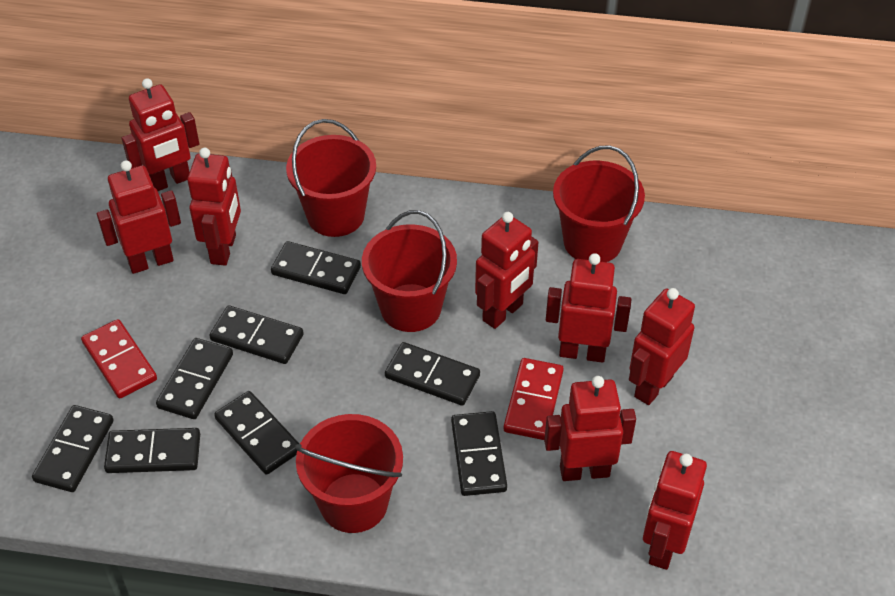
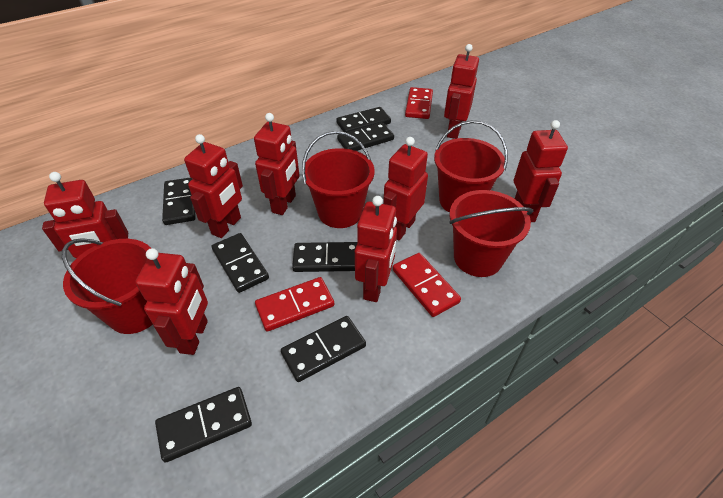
black domino: [32,405,114,492] [104,428,200,473] [156,338,233,419] [209,305,304,364] [214,391,299,475] [271,241,361,294] [385,342,480,406] [451,411,507,496] = 8 -> [155,387,252,462] [162,177,195,225] [212,233,269,293] [281,316,366,382] [292,242,358,272] [336,107,391,132] [337,122,394,151] = 7
red domino: [81,319,157,398] [504,358,564,440] = 2 -> [255,277,334,332] [393,253,461,317] [405,87,433,119] = 3

